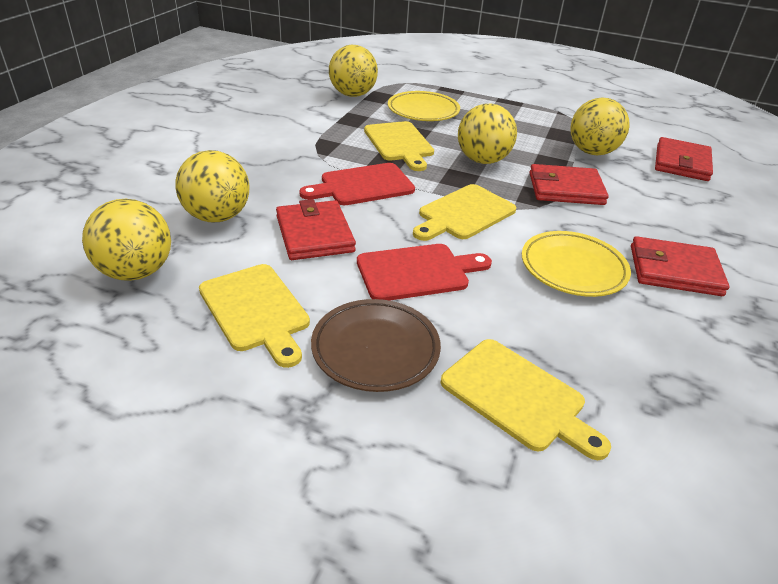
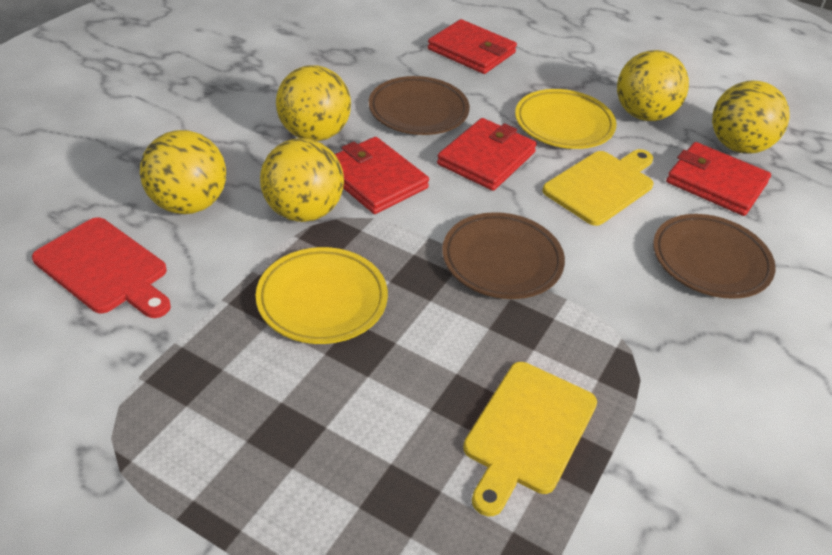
brown plate: [311,299,441,392] = 1 -> [369,76,470,135] [442,212,565,299] [653,214,776,299] = 3
red cutting board: [299,163,415,205] [357,244,492,301] = 2 -> [32,217,171,318] = 1
yellow cutting board: [199,264,310,368] [364,121,434,171] [413,184,516,241] [440,339,611,460] = 4 -> [463,362,597,516] [542,149,653,226] = 2

